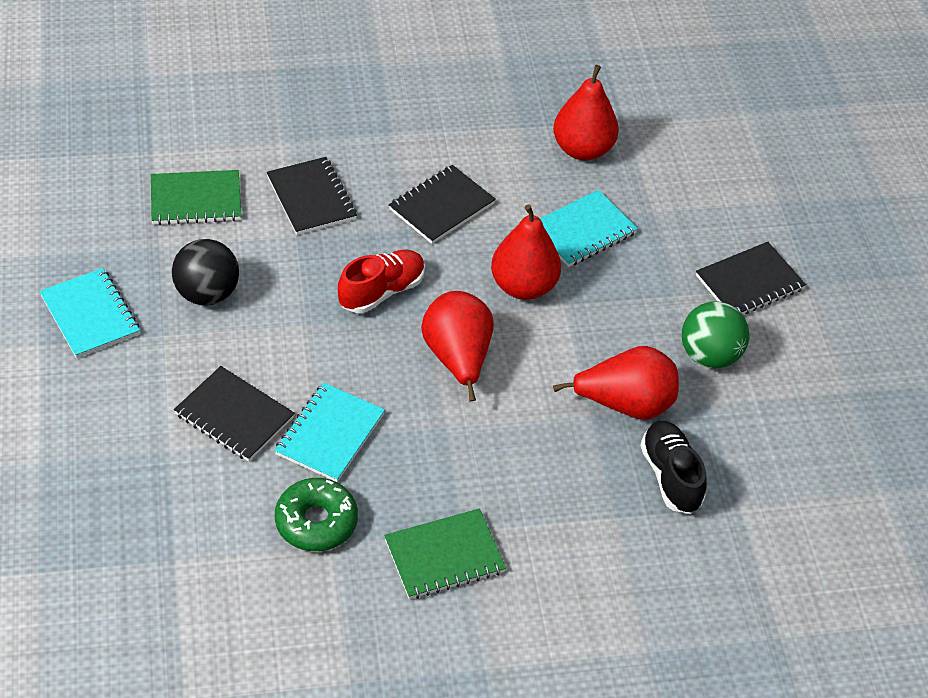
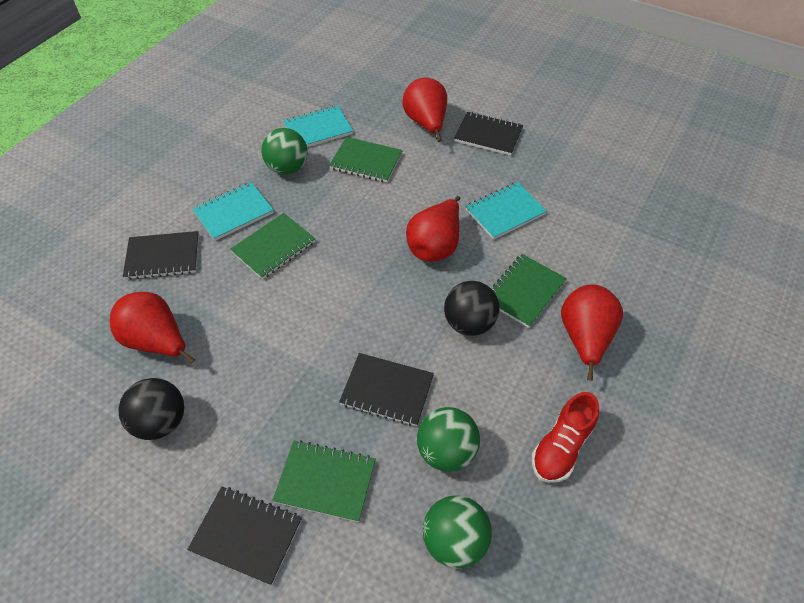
black ball: [172,239,239,305] = 1 -> [119,378,184,440] [444,281,499,336] = 2
black shoe: [640,421,707,514] = 1 -> none = 0
green ball: [682,301,750,368] = 1 -> [261,128,308,175] [417,407,480,472] [423,496,492,568] = 3
green donut: [275,478,358,551] = 1 -> none = 0
green notebook: [151,170,241,225] [384,508,506,599] = 2 -> [230,213,315,280] [272,440,376,522] [329,137,403,183] [491,254,567,328] = 4

